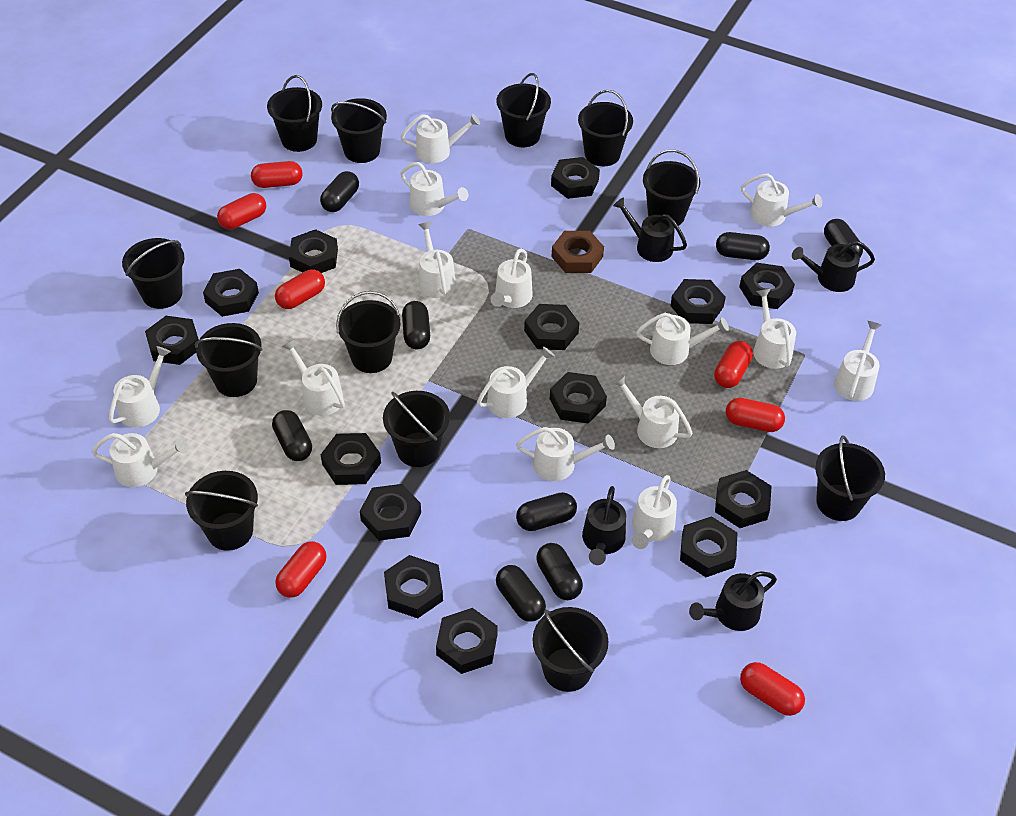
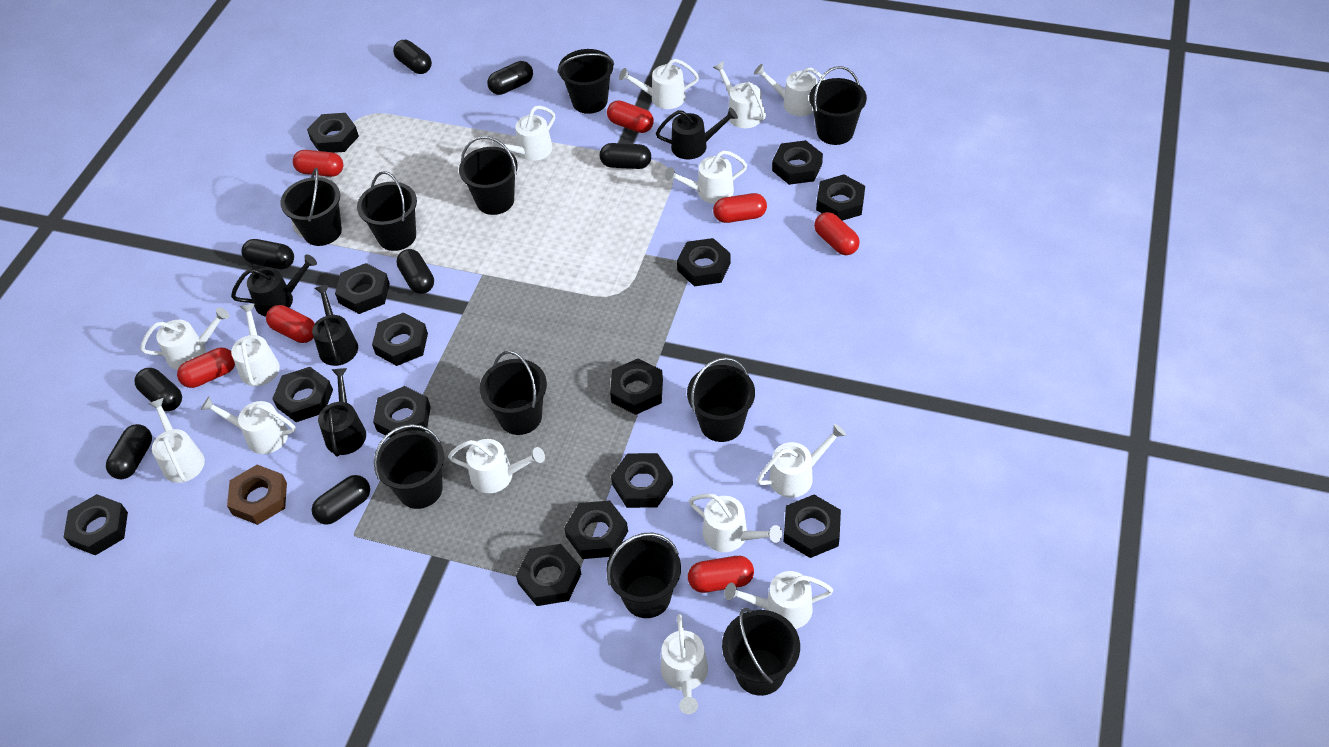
black bucket: [122,238,185,309] [185,471,258,551] [195,323,263,397] [267,75,322,152] [331,98,387,163] [336,291,401,373] [383,391,450,467] [497,73,551,147] [533,607,609,692] [578,90,633,166] [643,150,700,226] [815,436,885,521] = 12 -> [280,168,342,246] [357,171,417,251] [374,424,444,509] [459,136,518,215] [480,351,547,435] [557,49,614,114] [606,532,681,618] [687,357,755,442] [722,608,800,696] [809,66,867,145] = 10
white watering can: [92,433,188,487] [109,346,171,427] [282,339,345,416] [400,162,468,216] [401,114,480,163] [418,222,456,298] [477,346,555,418] [490,249,533,308] [516,427,615,481] [612,374,693,448] [632,475,677,549] [636,313,729,365] [741,173,822,227] [753,289,796,369] [834,321,881,401] = 15 -> [140,307,229,370] [148,398,205,483] [201,397,296,454] [231,304,280,386] [448,439,545,493] [492,106,555,161] [619,59,699,109] [661,614,708,714] [665,150,747,203] [689,493,782,552] [713,61,766,128] [724,571,833,629] [754,64,826,116] [757,424,846,498] = 14

